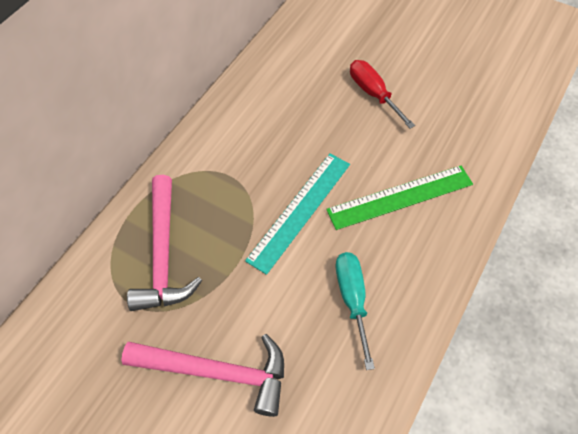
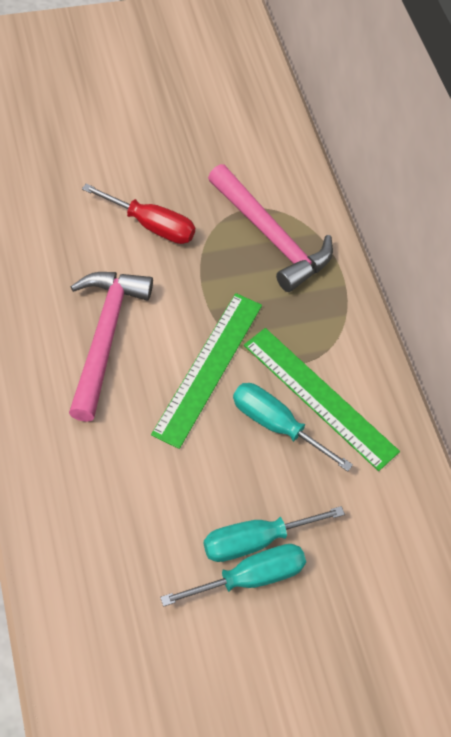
green ruler: [326,166,473,230] = 1 -> [151,293,262,449] [244,328,400,471] = 2
turquoise ruler: [245,154,350,275] = 1 -> none = 0
turquoise screwdriver: [336,252,375,370] = 1 -> [160,544,306,607] [203,506,345,562] [233,383,353,472] = 3

